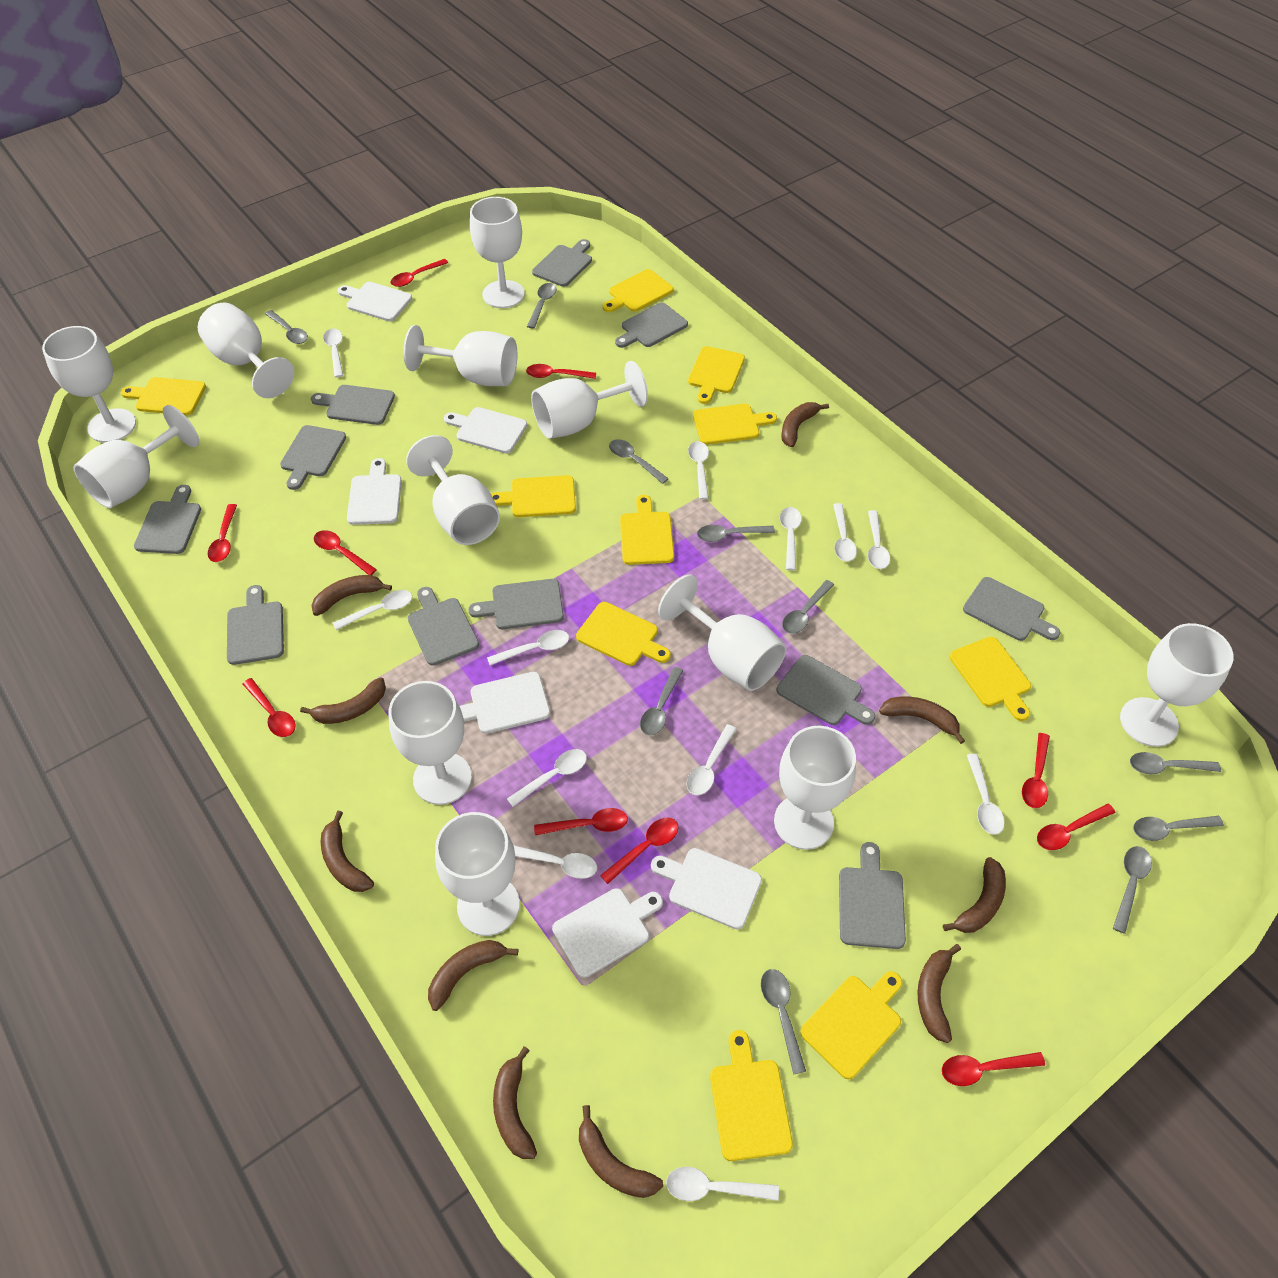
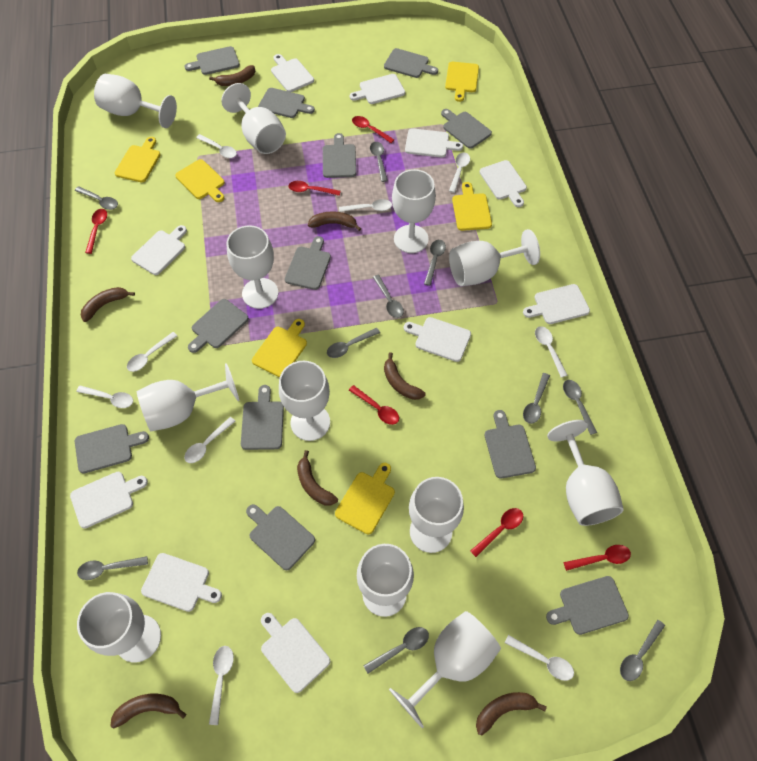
brown banana: [300,677,386,724] [311,575,392,616] [321,811,374,892] [428,940,518,1011] [493,1046,537,1159] [579,1105,663,1198] [781,402,829,447] [879,696,965,744] [917,944,961,1043] [943,857,1006,933] = 10 -> [81,287,135,322] [111,694,186,728] [209,65,255,86] [297,450,338,505] [308,211,361,231] [384,352,426,400] [476,692,547,735] = 7
grey cutting board: [134,485,201,554] [227,585,284,665] [280,425,346,490] [311,385,395,425] [408,587,479,666] [468,579,564,629] [532,239,592,287] [615,302,688,348] [777,655,875,725] [839,842,906,949] [963,577,1061,641] = 11 -> [75,424,149,474] [185,46,240,75] [188,299,249,353] [241,385,284,450] [246,504,315,570] [258,88,315,118] [285,236,331,290] [323,133,356,178] [384,48,438,78] [441,109,492,149] [484,410,536,479] [546,576,629,635] = 12
red spoon: [208,504,237,562] [243,678,296,737] [314,530,377,575] [391,259,448,287] [526,364,596,379] [534,808,628,835] [600,818,679,884] [942,1052,1045,1086] [1022,733,1050,808] [1037,804,1116,850] = 10 -> [85,209,107,254] [289,181,341,196] [349,385,399,425] [352,116,394,143] [470,508,523,557] [563,545,631,571] = 6
white cutting board: [338,282,412,321] [347,458,402,525] [444,407,527,454] [460,672,550,734] [552,888,663,978] [651,848,762,929] = 6 -> [70,472,148,529] [131,225,187,275] [141,553,222,612] [261,613,330,693] [271,54,314,92] [350,74,405,104] [404,317,471,362] [405,128,463,158] [480,160,527,207] [523,284,590,324] = 10
white spoon: [323,329,343,378] [333,590,412,630] [487,630,569,666] [507,749,587,807] [513,845,597,879] [666,1167,779,1201] [687,724,736,795] [688,441,709,500] [780,507,802,570] [833,503,857,562] [868,510,890,569] [967,754,1005,835] = 12 -> [77,385,133,408] [127,332,177,372] [184,417,236,463] [196,134,237,158] [209,646,234,725] [339,199,392,212] [449,153,470,193] [505,635,574,681] [535,326,567,378] = 9
yellow cutting board: [121,377,206,415] [491,475,576,517] [576,602,671,666] [603,269,674,312] [620,495,674,565] [688,346,745,404] [693,404,777,445] [710,1030,793,1161] [800,971,902,1079] [949,637,1031,721] = 10 -> [115,137,161,182] [175,159,225,202] [252,319,307,377] [335,463,395,534] [445,62,479,102] [452,182,492,231] = 6

